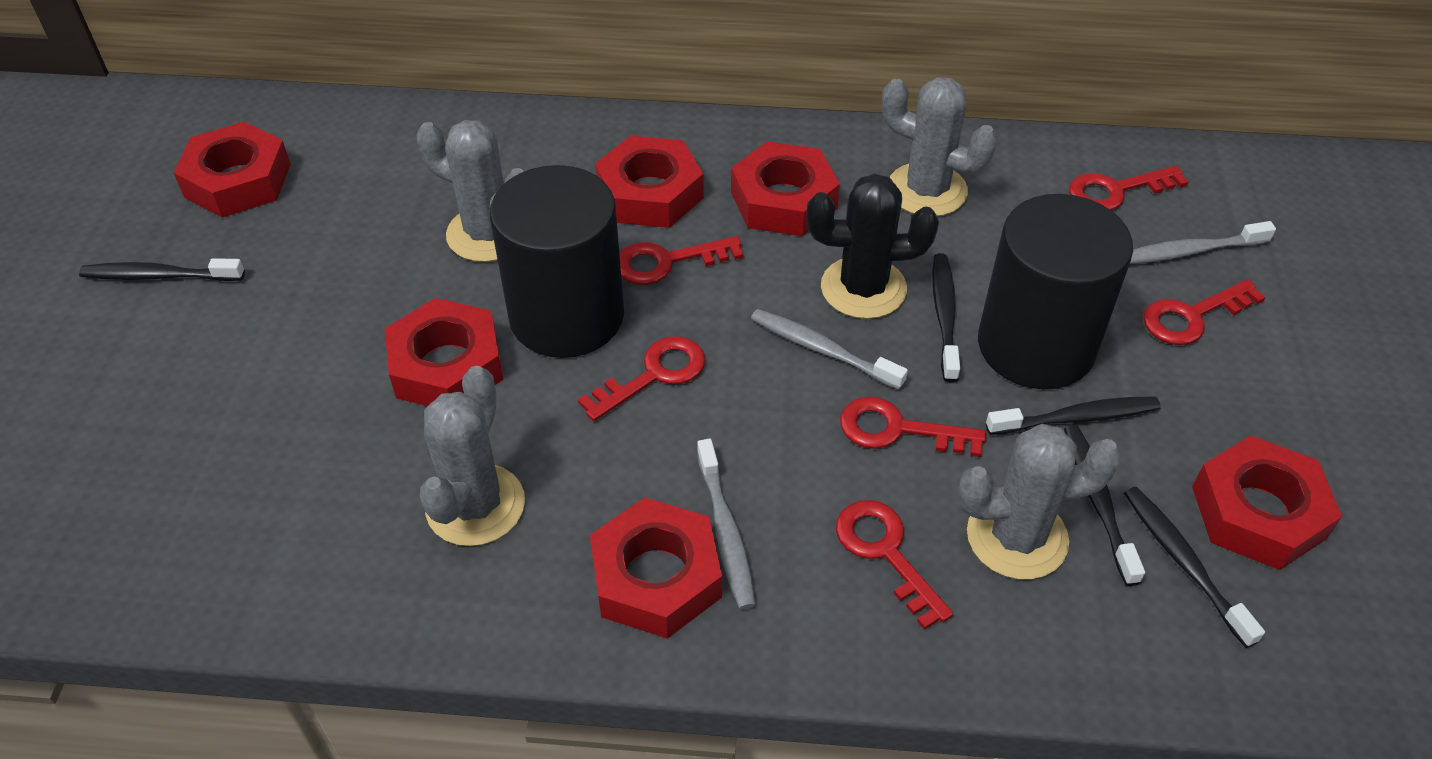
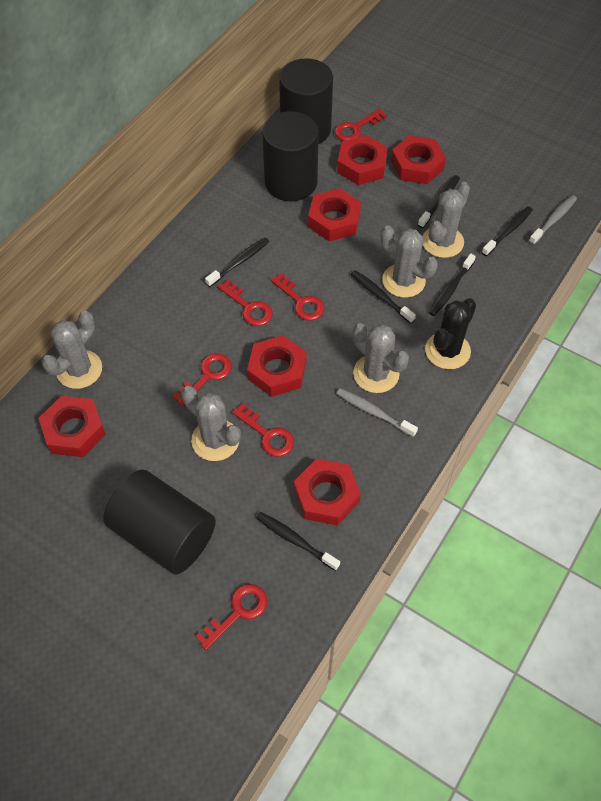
black cylinder: [490,165,624,358] [978,194,1133,389] = 2 -> [103,470,216,575] [262,111,319,201] [279,58,333,144] = 3
black toothbrush: [79,258,245,281] [932,253,960,382] [986,396,1161,435] [1064,425,1145,586] [1124,487,1265,648] = 5 -> [205,237,269,287] [256,512,340,571] [351,270,416,324] [418,175,460,228] [429,254,476,316] [482,206,533,256] = 6
grey cactus: [417,120,525,262] [420,366,525,546] [882,77,998,216] [958,424,1122,580] = 4 -> [42,311,102,389] [181,386,241,461] [352,323,409,393] [380,225,438,298] [422,182,470,258] = 5
grey toothbrush: [697,439,756,610] [751,309,908,390] [1130,221,1276,264] = 3 -> [336,388,418,437] [529,195,577,245] = 2

